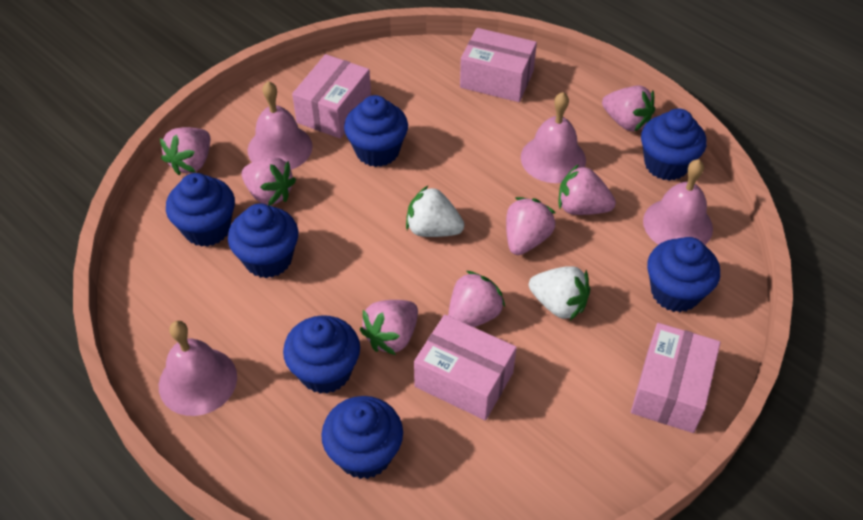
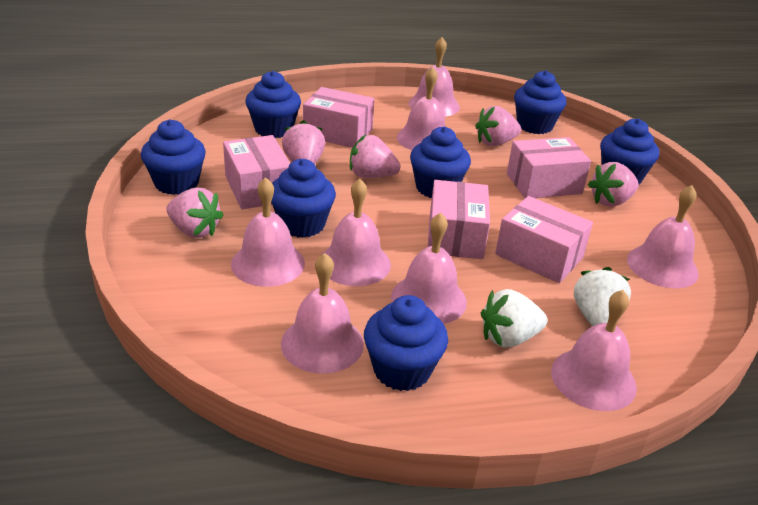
pink bell: [159,321,237,416] [248,81,313,170] [521,92,586,183] [643,159,713,245] = 4 -> [231,177,305,287] [281,253,364,374] [322,178,391,286] [391,212,467,324] [397,67,445,150] [408,37,460,117] [551,290,637,411] [627,185,699,288] = 8
pink box: [292,54,371,138] [414,314,517,420] [460,28,537,102] [631,323,721,433] = 4 -> [223,135,290,209] [303,87,374,148] [428,180,490,259] [495,196,593,283] [507,137,591,198] = 5
pink strawberry: [160,127,210,175] [241,157,296,206] [360,300,418,355] [448,271,505,327] [506,197,555,255] [558,164,616,215] [602,85,655,131] = 7 -> [166,187,223,238] [282,120,325,164] [350,135,401,178] [475,106,521,146] [588,162,639,207] = 5

